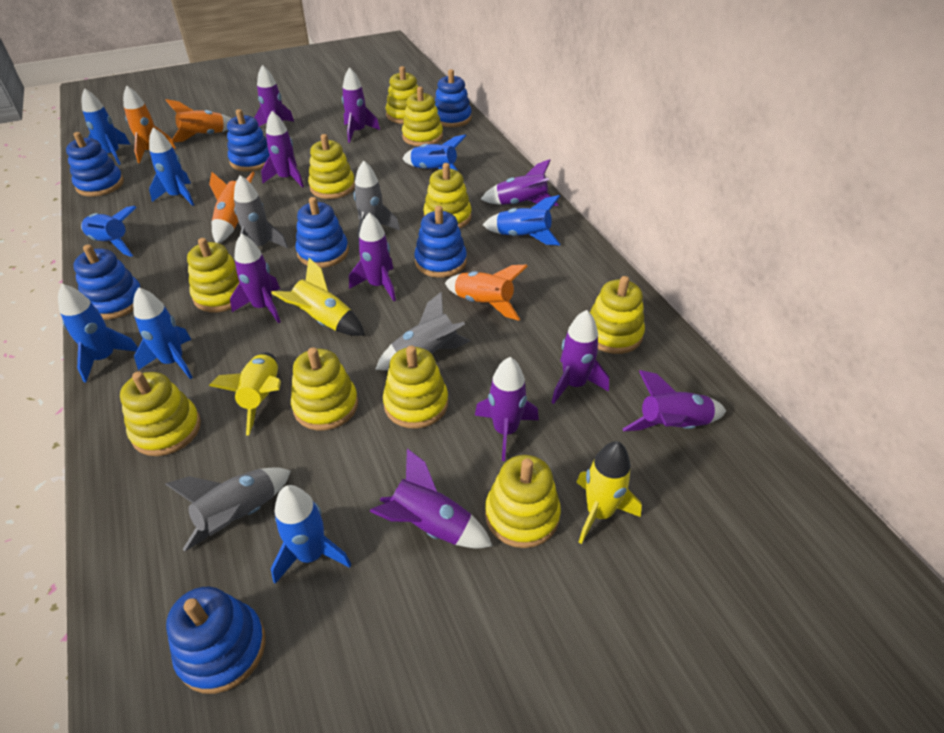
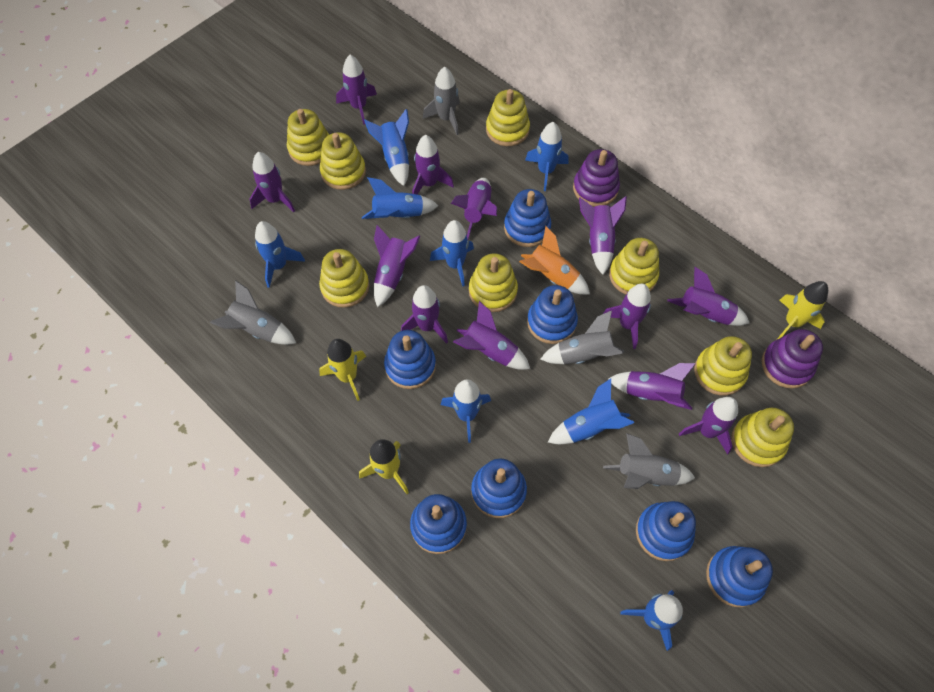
orange rocket: [123,86,176,163] [165,99,232,142] [209,172,255,243] [445,265,527,321] = 4 -> [519,226,590,295] = 1
purple rocket: [230,233,281,323] [254,65,294,126] [261,111,304,188] [342,67,380,143] [349,213,396,301] [369,448,492,548] [475,357,539,461] [481,159,559,206] [551,310,609,404] [623,370,726,431] = 10 -> [250,152,295,212] [336,55,377,125] [374,225,420,307] [401,285,448,344] [412,135,454,194] [451,178,497,240] [453,301,530,370] [579,196,627,275] [603,284,651,349] [608,363,696,410] [667,266,749,326] [679,397,738,455] = 12
purple stacking toy: none = 0 -> [573,149,620,207] [762,329,823,388] = 2
yellow stacking toy: [120,371,201,456] [187,238,240,312] [291,347,358,430] [308,134,355,199] [383,346,448,429] [386,66,419,124] [402,87,443,146] [423,163,472,228] [485,455,561,548] [590,276,645,354] = 10 -> [287,109,329,166] [319,249,369,308] [320,132,366,190] [469,253,518,312] [486,89,530,146] [609,238,659,294] [694,336,752,395] [731,408,794,467] = 8

